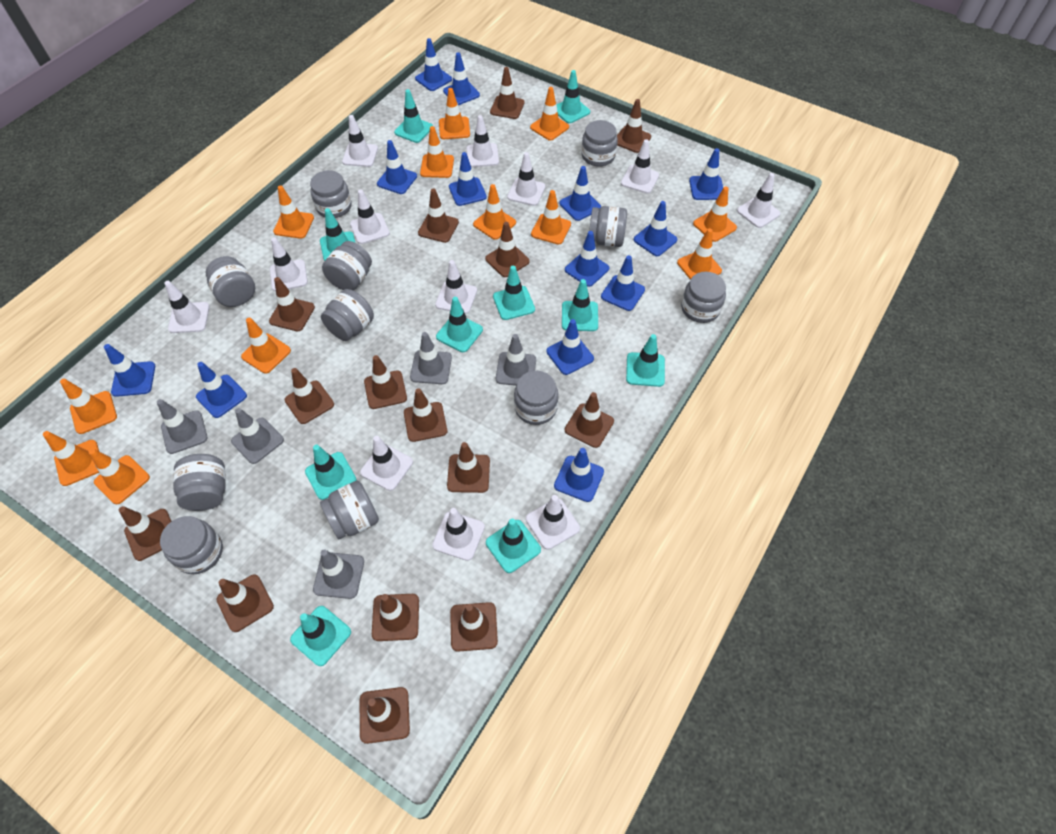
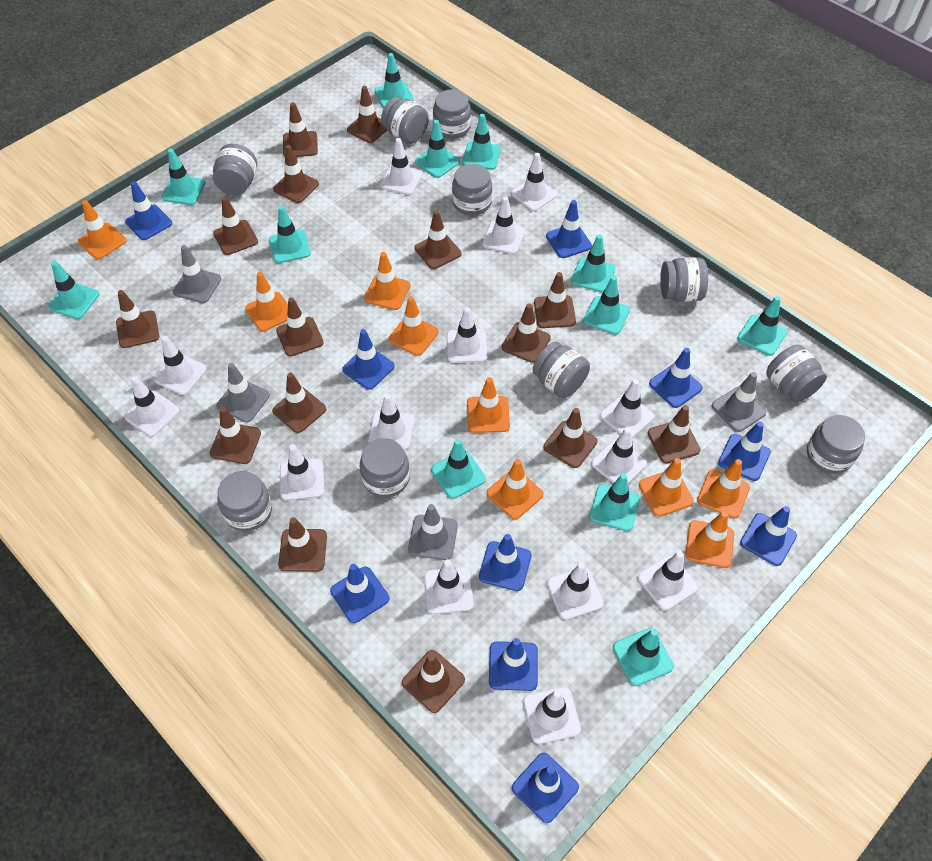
blue traffic cone: [104,344,155,397] [196,362,247,418] [377,140,417,194] [415,38,452,91] [443,52,480,105] [449,152,487,206] [546,319,594,375] [554,448,604,502] [559,166,601,221] [565,231,609,287] [601,255,645,311] [634,201,677,256] [689,148,723,200] = 13 -> [125,181,172,240] [330,564,389,623] [342,329,395,390] [479,534,531,591] [489,638,538,691] [512,753,579,823] [546,200,592,258] [649,348,703,408] [718,421,771,481] [740,506,797,566] = 10
grey jar: [160,516,223,574] [173,454,226,511] [206,256,255,307] [310,170,352,218] [320,481,379,539] [321,289,374,341] [322,241,372,291] [514,371,558,425] [581,120,618,167] [589,206,627,247] [681,272,726,323] = 11 -> [213,144,257,195] [218,471,272,531] [360,438,410,498] [381,97,429,144] [433,89,471,139] [452,164,492,215] [533,341,590,398] [660,257,708,302] [766,345,827,402] [807,415,865,474] = 10
grey traffic cone: [157,399,208,454] [231,408,284,464] [313,549,364,599] [410,332,452,384] [496,334,536,386] = 5 -> [173,245,221,303] [216,363,270,423] [408,504,458,560] [712,372,766,432] = 4
orange traffic cone: [43,431,99,486] [60,379,117,434] [89,449,150,504] [241,318,291,374] [273,185,314,239] [420,126,454,178] [439,88,470,139] [473,184,516,240] [530,87,569,141] [531,190,571,245] [677,228,722,280] [693,186,737,242] = 12 -> [78,200,127,259] [245,272,288,332] [364,252,410,310] [389,296,439,356] [467,377,510,433] [487,459,543,519] [639,458,694,517] [685,511,734,568] [697,459,750,519] = 9
turquoise traffic cone: [290,606,351,666] [305,445,357,500] [320,208,355,261] [394,89,433,143] [436,297,483,352] [486,519,541,573] [493,266,535,320] [556,70,590,123] [562,279,598,331] [626,334,665,387] = 10 -> [48,261,99,319] [162,149,205,205] [269,206,311,263] [375,53,414,108] [415,120,460,178] [431,439,486,499] [462,114,501,170] [571,234,615,293] [583,276,630,335] [589,473,640,531] [613,628,674,686] [738,296,787,356] = 12
white traffic cone: [164,281,210,333] [270,237,308,291] [342,115,378,167] [350,189,390,244] [360,436,413,491] [432,508,485,561] [435,260,477,314] [466,115,499,167] [507,152,545,206] [526,495,580,549] [621,139,659,193] [737,173,780,228] = 12 -> [124,376,180,437] [154,336,207,395] [280,444,324,501] [368,394,415,450] [380,138,422,195] [424,559,474,614] [447,307,488,363] [482,197,525,254] [511,153,557,211] [523,687,581,744] [547,562,604,620] [591,427,647,484] [600,379,654,438] [638,551,698,611] = 14

